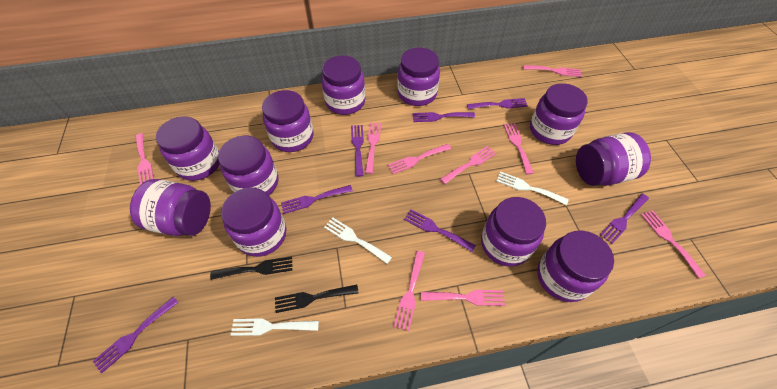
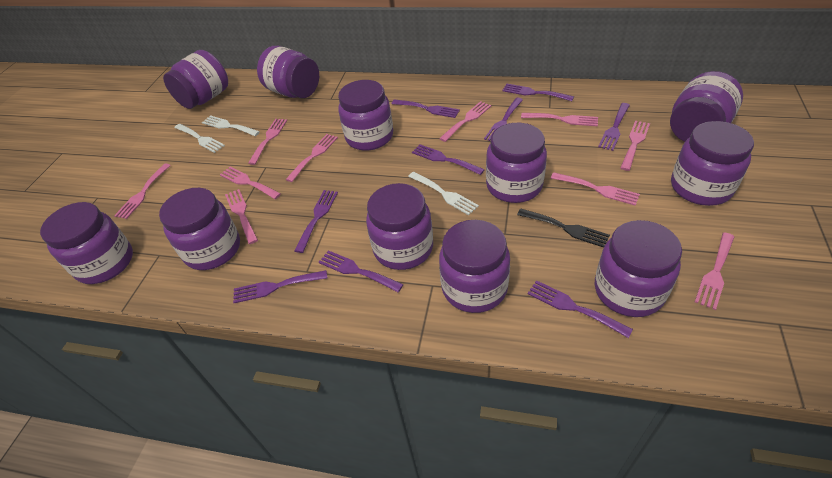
black fork: [210,257,293,280] [275,285,359,313] = 2 -> [517,208,610,248] = 1
pink fork: [135,133,154,185] [365,123,381,174] [388,144,451,174] [393,251,425,331] [421,290,505,306] [440,146,496,184] [504,123,533,175] [523,65,582,77] [641,210,706,278] = 9 -> [114,164,171,219] [220,167,281,199] [225,189,258,244] [248,119,287,165] [285,134,338,182] [439,101,491,142] [521,113,598,126] [551,172,640,206] [620,121,650,171] [695,232,734,310] = 10
purple fork: [92,297,179,373] [281,185,353,214] [351,125,364,177] [404,209,476,252] [412,112,475,122] [467,98,528,109] [600,194,649,244] = 7 -> [233,270,327,303] [294,190,338,253] [319,250,404,292] [392,99,460,118] [412,144,485,175] [484,98,523,141] [502,84,574,101] [528,280,633,338] [598,103,630,151] = 9

